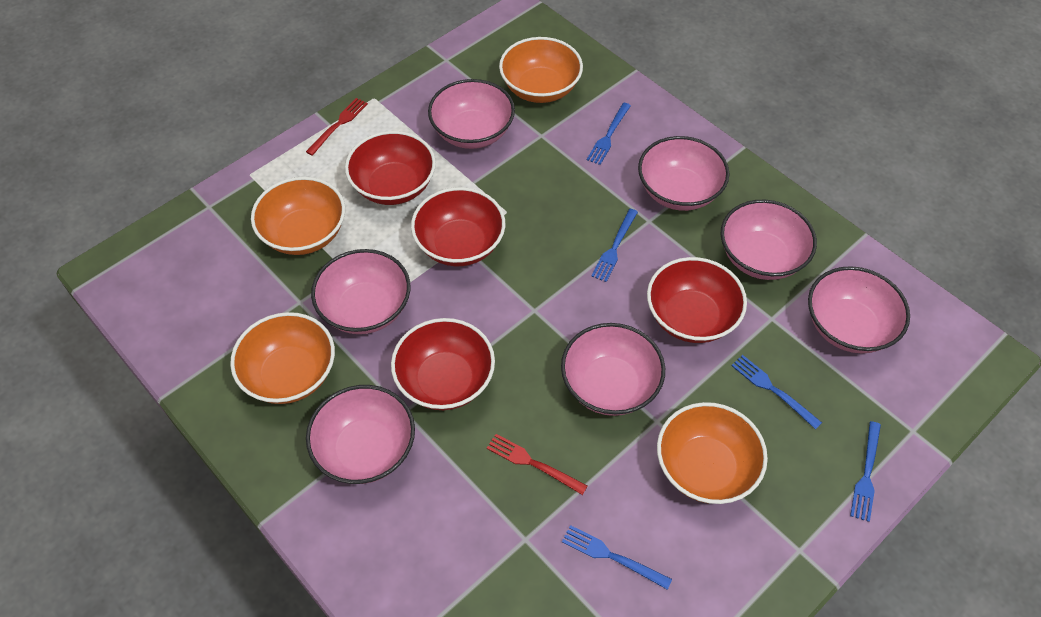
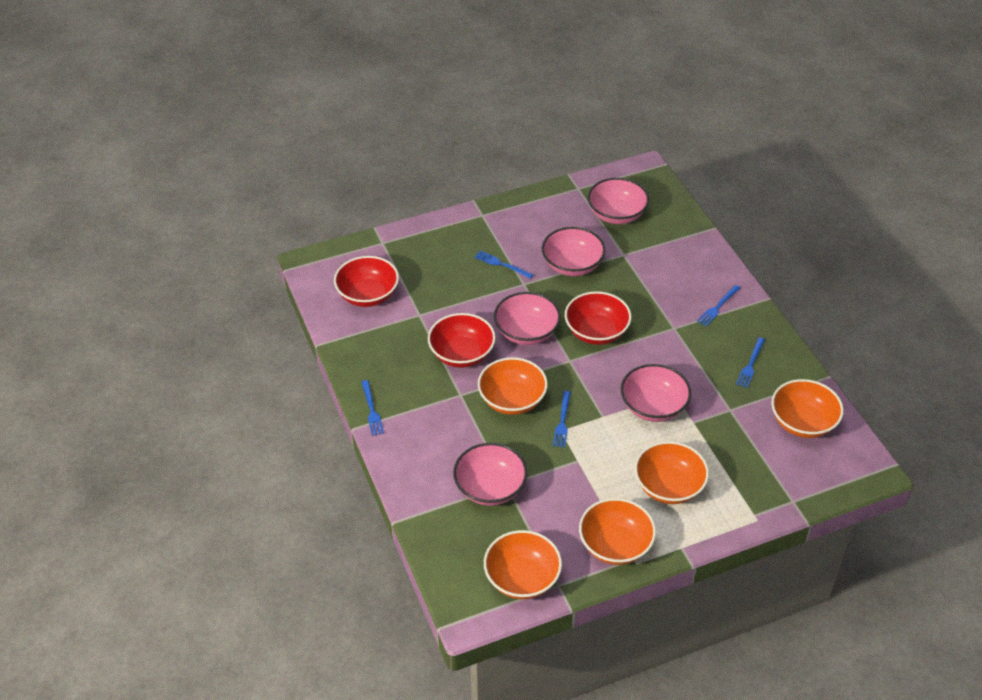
orange bowl: [230,312,335,404] [251,177,345,255] [499,37,583,103] [657,402,768,504] = 4 -> [478,357,548,415] [484,530,562,599] [579,498,656,565] [634,441,709,504] [771,379,844,438] = 5
pink bowl: [306,385,415,484] [311,249,410,334] [428,79,515,149] [561,323,665,416] [638,136,729,211] [721,200,817,280] [808,266,910,353] = 7 -> [453,443,527,506] [494,292,561,345] [542,227,605,276] [588,178,649,224] [621,364,691,422] = 5
red bowl: [345,131,436,205] [391,318,495,410] [411,187,505,266] [647,257,747,343] = 4 -> [334,256,399,307] [428,313,496,368] [565,291,631,345] = 3
red fork: [306,98,368,156] [487,434,587,495] = 2 -> none = 0

